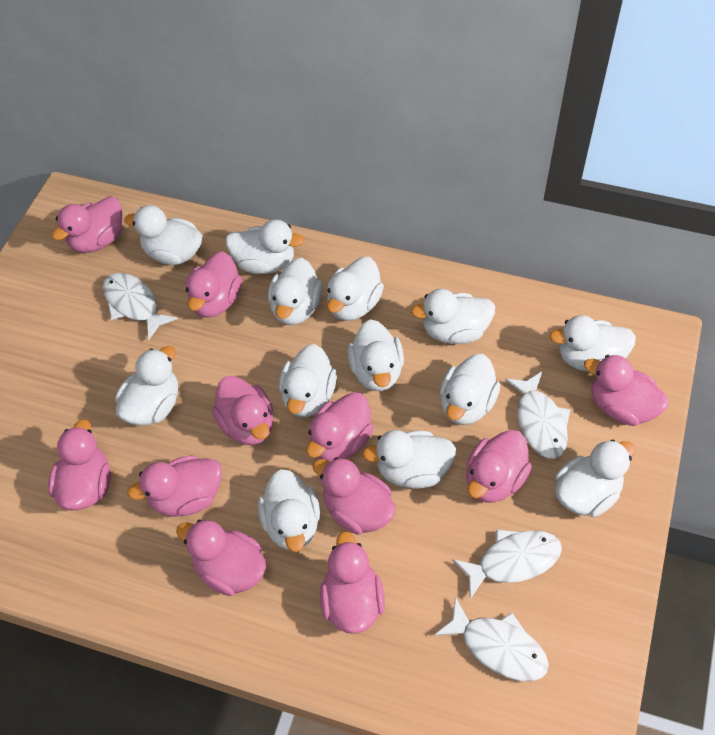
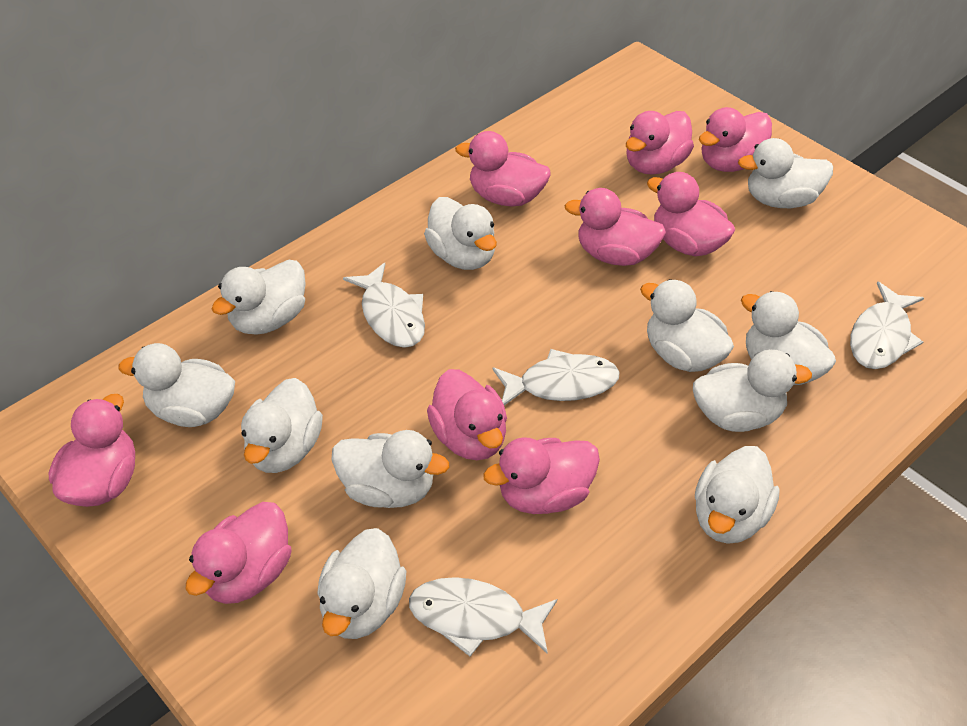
pink duck: [48,419,111,511] [51,196,122,253] [127,455,222,517] [176,520,266,596] [186,252,242,318] [212,376,273,445] [306,392,374,462] [312,457,396,535] [320,531,385,634] [466,430,532,502] [584,355,669,426] = 11 -> [49,394,135,507] [186,502,292,604] [427,369,507,460] [455,131,551,206] [483,437,600,514] [564,188,666,266] [626,111,694,175] [647,172,735,257] [699,107,772,172] = 9
white duck: [115,346,178,426] [124,205,203,265] [225,220,304,274] [258,469,320,552] [268,258,323,325] [279,344,337,417] [327,257,384,321] [347,319,404,391] [362,430,456,489] [411,289,495,344] [440,354,500,425] [550,315,636,372] [555,439,636,517] = 13 -> [118,343,235,427] [212,260,306,335] [241,378,323,473] [317,528,406,639] [331,430,449,508] [424,197,497,270] [640,279,734,372] [693,349,812,432] [695,446,780,544] [738,138,833,208] [741,291,836,385] = 11

